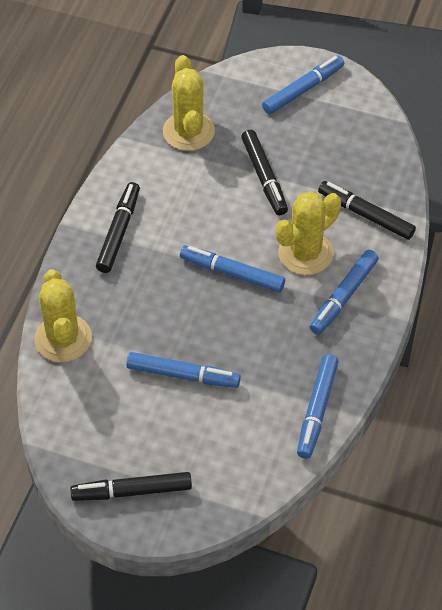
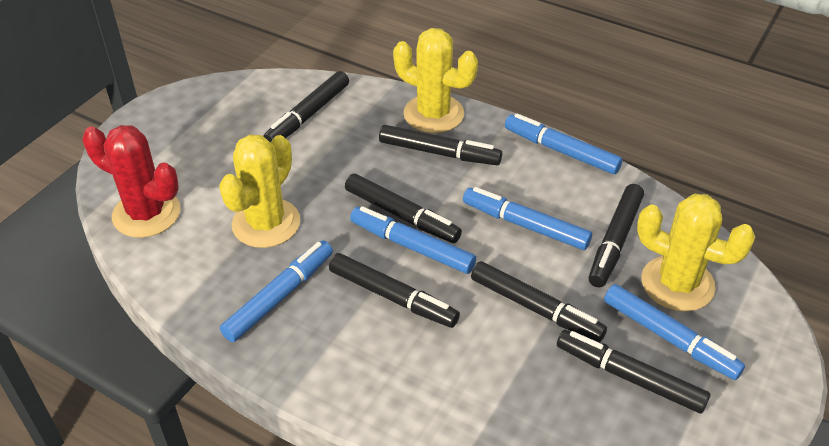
black marker: [70,472,192,501] [96,182,140,273] [241,130,288,215] [318,181,416,240] = 4 -> [263,71,349,143] [329,253,460,328] [345,174,462,243] [379,125,502,165] [471,261,607,342] [557,330,710,414] [589,184,644,287] = 7
red cactus: none = 0 -> [82,125,180,238] = 1

